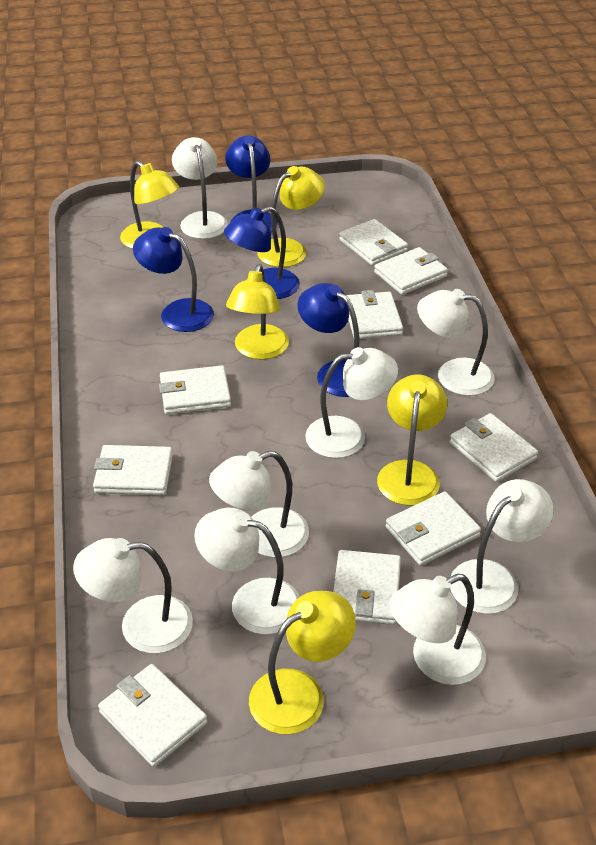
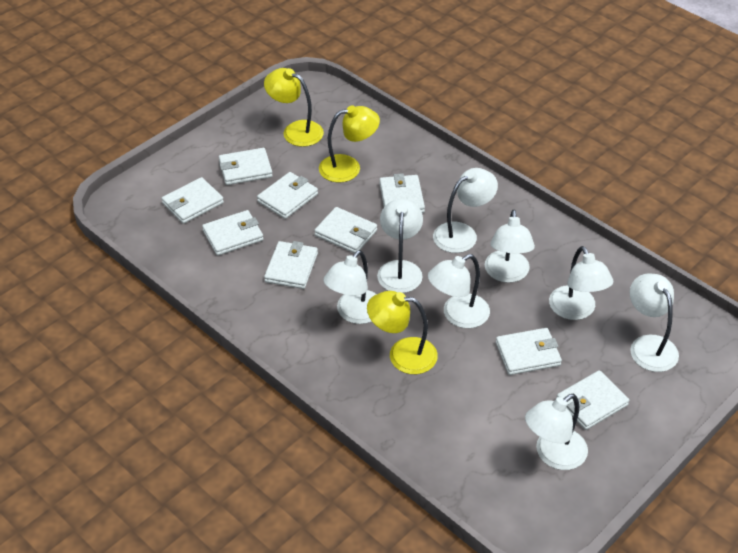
blue lamp: [133,227,214,332] [224,207,300,299] [225,136,278,232] [298,283,360,397] = 4 -> none = 0
yellow lamp: [120,161,179,249] [226,264,289,360] [249,591,356,734] [257,166,325,267] [377,374,447,506] = 5 -> [264,68,324,147] [319,105,380,183] [367,291,438,374] = 3

